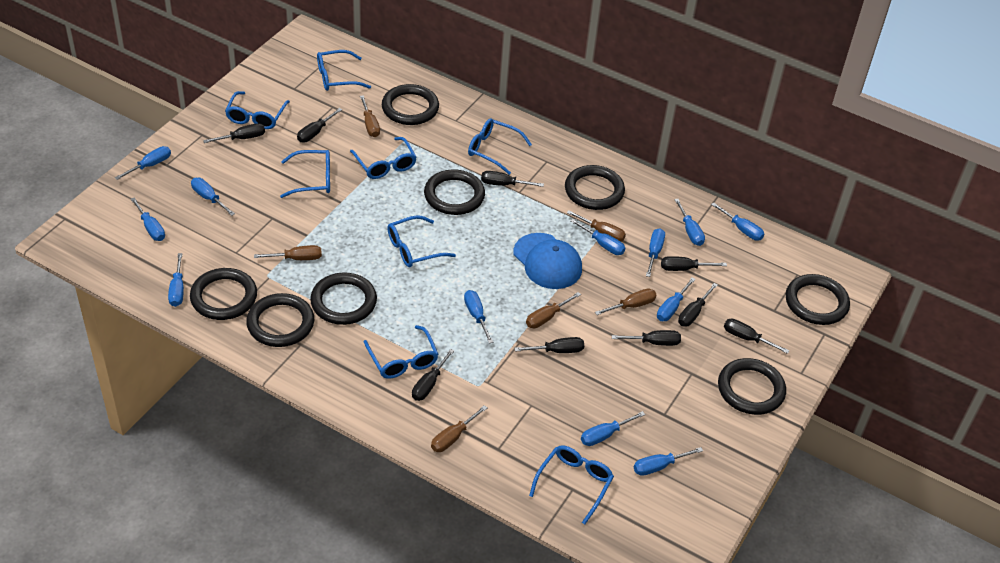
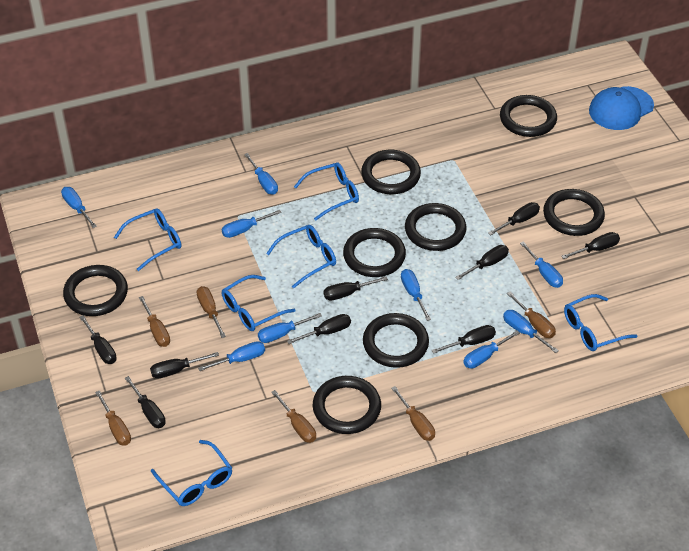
blue glasses: [225,91,290,129] [280,150,330,198] [317,50,371,91] [350,137,416,179] [364,325,438,379] [387,215,456,267] [468,118,532,175] [529,445,614,524] = 8 -> [114,208,181,271] [151,440,232,506] [222,275,296,331] [266,225,336,288] [294,162,359,221] [564,294,637,351] = 6
blue screwdriver: [115,146,171,180] [131,197,165,241] [168,253,184,307] [191,178,235,216] [464,290,493,344] [571,219,625,255] [581,411,645,446] [634,447,703,476] [646,228,665,277] [657,278,696,321] [674,199,705,246] [711,202,764,241] = 12 -> [61,187,97,228] [198,341,265,371] [222,210,282,238] [244,153,278,195] [258,313,322,343] [401,269,431,321] [463,330,520,369] [503,310,559,353] [520,241,563,288] = 9

